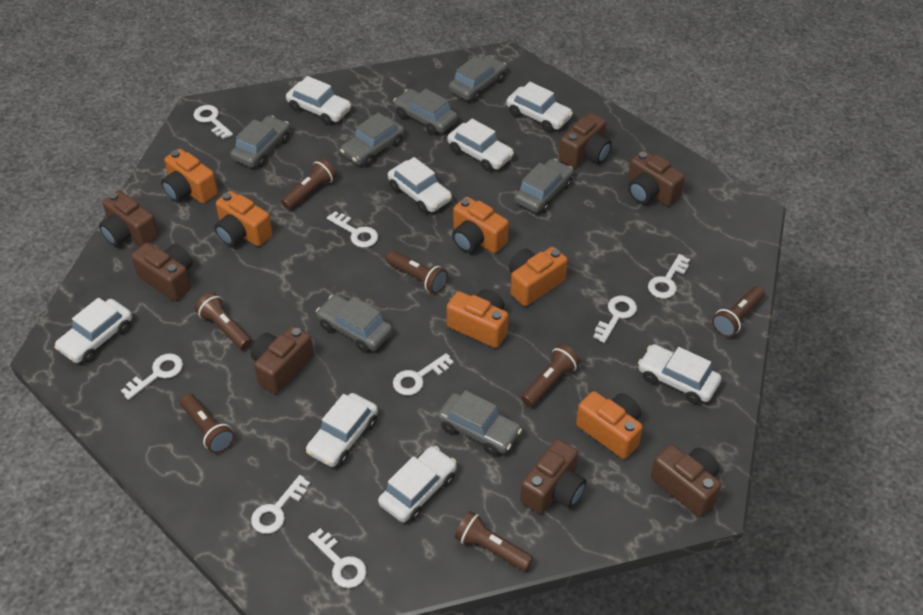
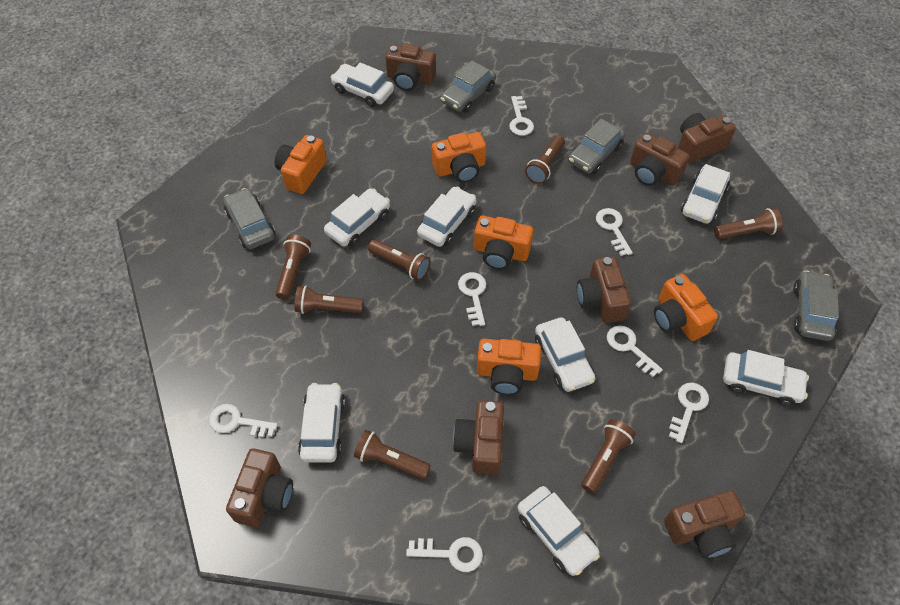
grey car: [230,115,290,168] [316,294,393,353] [340,112,405,166] [393,89,458,135] [437,390,522,456] [449,55,507,102] [514,159,573,213] = 7 -> [223,188,275,249] [440,61,496,113] [568,119,625,174] [793,270,839,341] = 4
orange camera: [161,149,218,204] [214,191,273,246] [447,289,509,348] [452,197,509,253] [509,247,568,306] [576,391,643,459] = 6 -> [275,135,327,194] [432,132,486,183] [474,215,533,270] [477,339,541,395] [654,274,718,341] = 5
white key: [121,353,183,400] [193,105,233,139] [251,475,310,534] [308,528,367,588] [327,211,378,248] [393,353,454,395] [593,296,637,343] [648,254,690,299] = 8 -> [209,404,278,438] [406,537,483,572] [458,272,486,326] [509,96,534,136] [596,208,633,256] [607,325,663,377] [669,383,709,443] = 7

